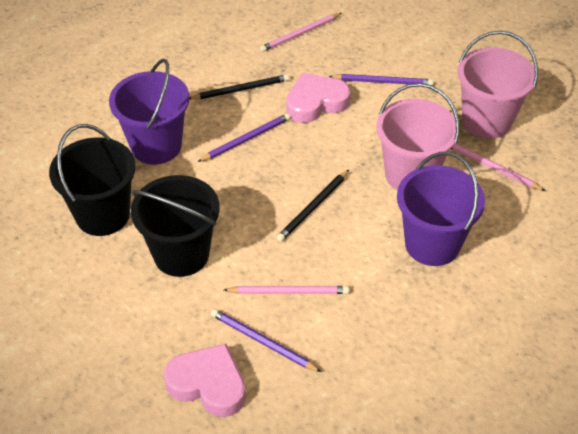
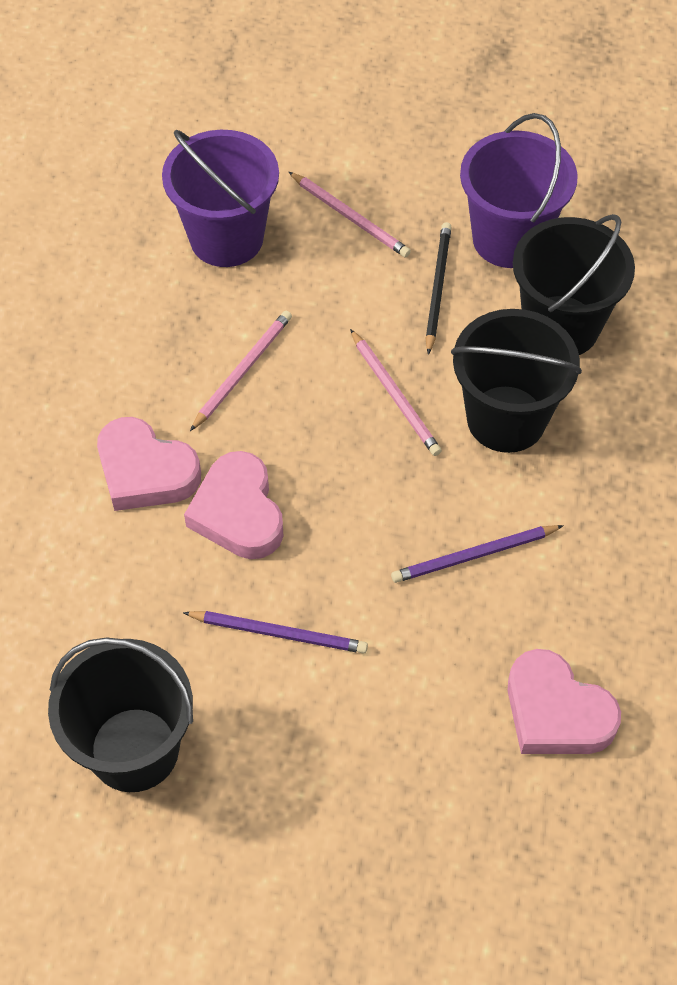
black bucket: [49,124,136,236] [131,175,220,277] = 2 -> [48,637,193,792] [451,309,582,453] [513,214,635,355] = 3
black pencil: [190,74,289,99] [276,170,349,242] = 2 -> [425,222,452,355] = 1
pink bucket: [376,83,460,190] [458,31,538,139] = 2 -> none = 0
pink heart: [164,344,246,417] [286,73,350,123] = 2 -> [97,417,201,511] [184,451,284,559] [507,649,621,754] = 3
purple pencil: [197,113,290,162] [211,309,321,372] [329,74,434,85] = 3 -> [183,611,368,654] [391,525,564,583] = 2

